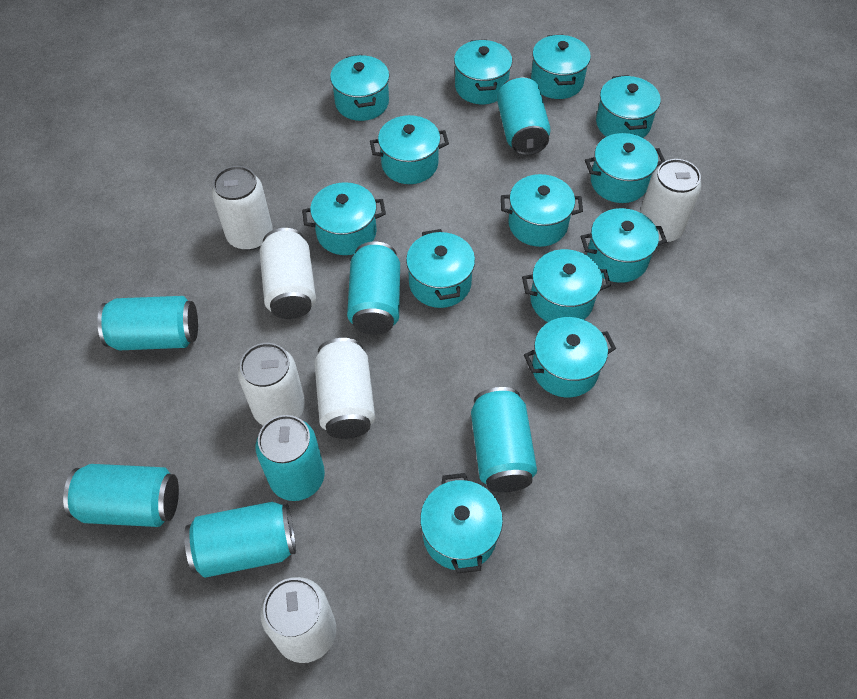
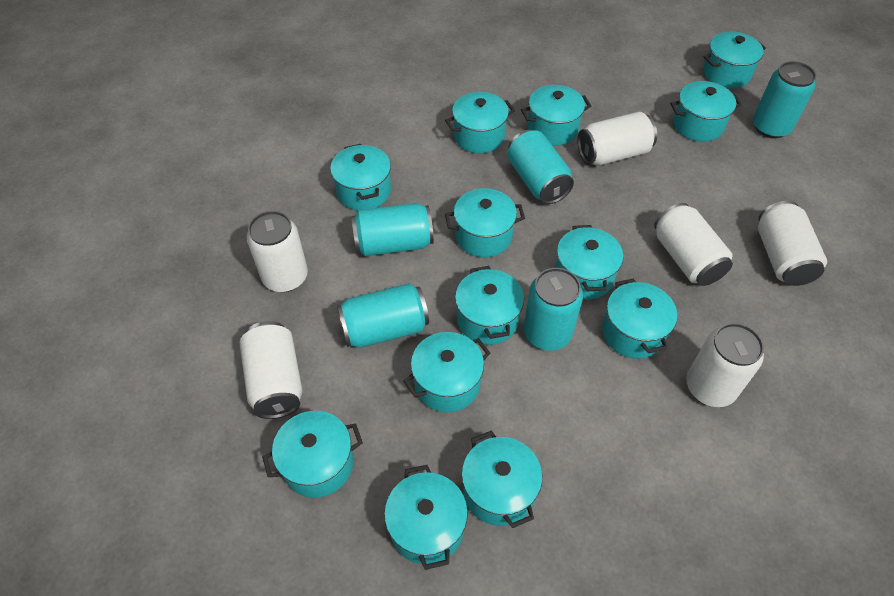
turquoise can: [63,464,179,527] [97,296,198,350] [184,502,296,578] [255,415,325,501] [347,242,400,335] [471,387,537,492] [497,76,551,156] = 7 -> [337,283,429,348] [351,203,434,256] [507,130,574,204] [523,268,583,351] [753,61,816,138] = 5

